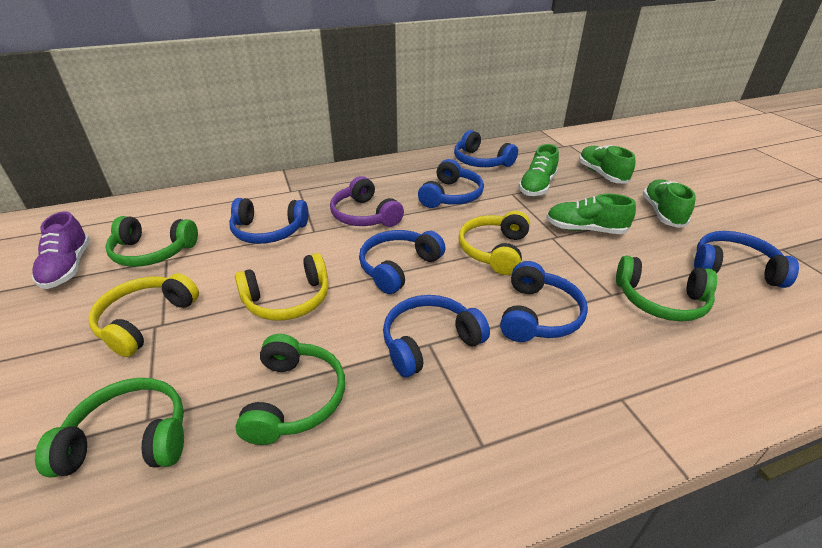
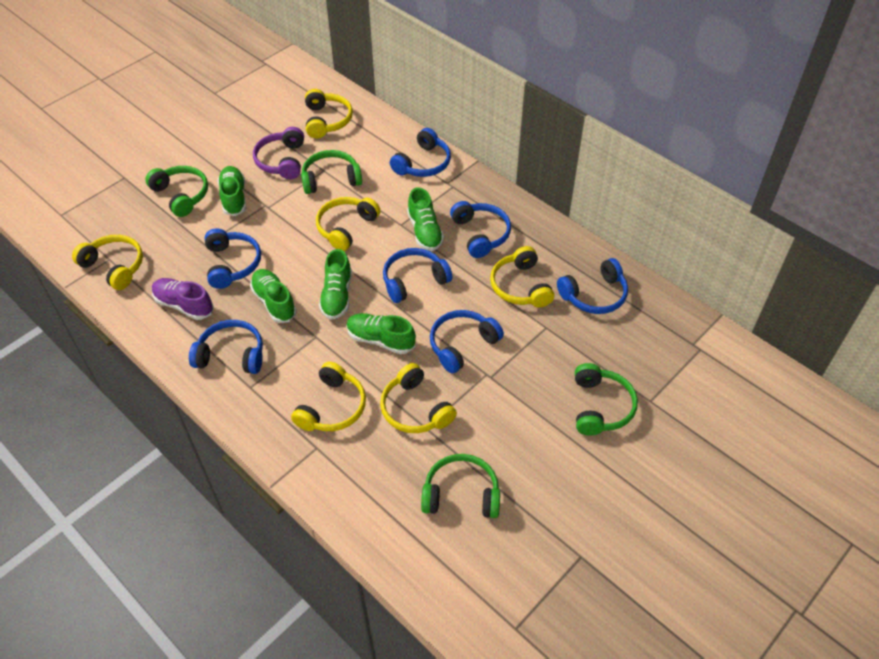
green shoe: [518,144,559,196] [546,194,636,234] [579,145,635,184] [643,179,696,228] = 4 -> [218,166,246,216] [250,269,297,323] [319,249,352,320] [346,313,416,354] [407,187,444,251] = 5
yellow headphones: [88,273,199,357] [235,253,329,321] [458,211,530,275] = 3 -> [72,235,143,290] [291,362,366,431] [305,89,353,138] [316,197,381,251] [380,363,457,433] [490,246,554,308] = 6

